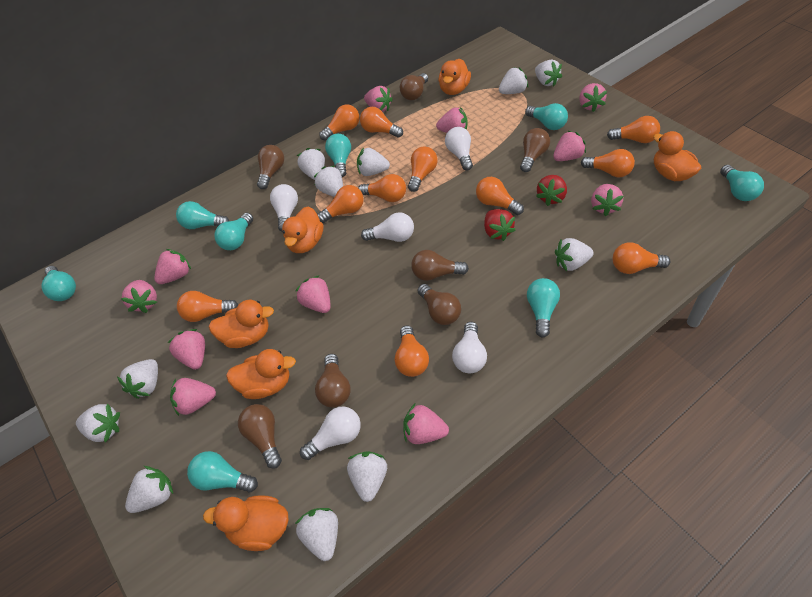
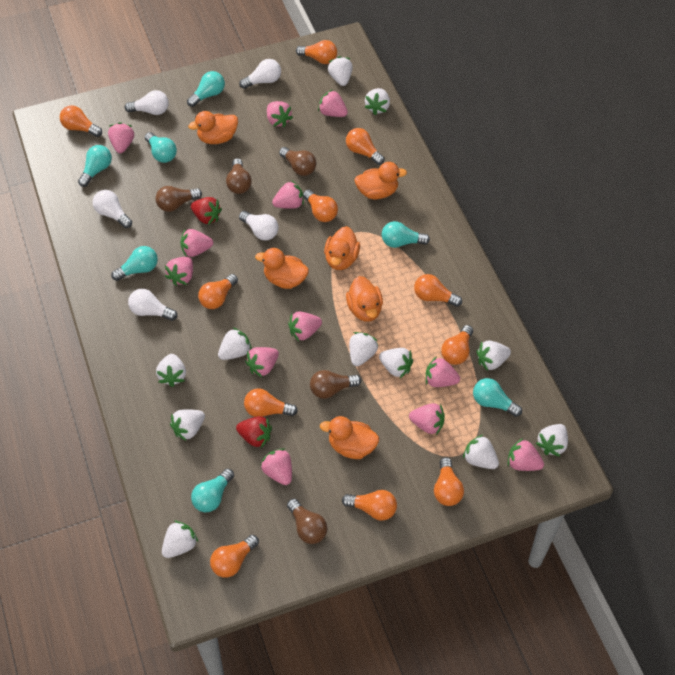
brown light bulb: [238,404,282,469] [257,145,284,189] [315,354,351,408] [400,73,428,100] [411,250,469,281] [418,284,461,325] [520,128,550,172] = 7 -> [156,186,202,212] [226,158,251,194] [279,147,316,176] [287,499,327,544] [310,370,361,399] = 5
pink strawberry: [121,280,157,313] [154,249,191,284] [167,329,205,370] [170,378,216,416] [295,275,331,313] [364,86,393,112] [403,404,449,444] [436,107,467,133] [553,131,586,161] [579,83,607,112] [591,184,623,216] = 11 -> [108,122,134,153] [165,257,193,286] [181,229,213,257] [245,347,279,377] [260,448,292,485] [267,101,293,127] [272,181,304,209] [288,311,322,341] [318,90,348,117] [409,403,445,435] [426,356,460,387] [508,438,544,471] = 12
turquoise light bulb: [42,266,76,301] [176,201,229,229] [187,451,258,492] [214,213,253,250] [325,134,351,177] [525,103,568,130] [527,278,560,338] [720,165,764,201] = 8 -> [78,145,112,187] [111,246,158,281] [145,132,177,163] [187,71,225,107] [191,468,234,512] [382,221,430,248] [473,378,522,417] = 7

